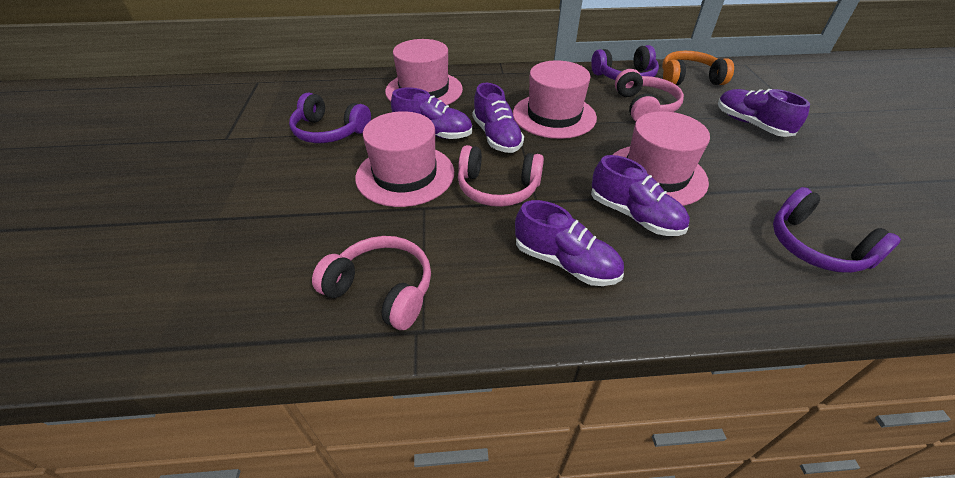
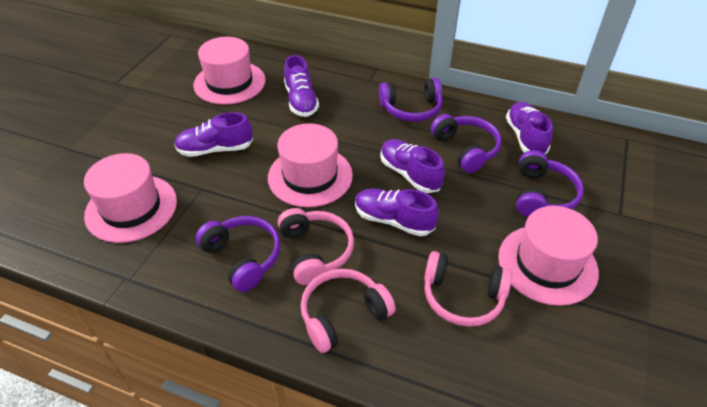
orange headphones: [662,51,734,86] = 1 -> none = 0
purple headphones: [289,93,371,143] [591,45,659,80] [773,187,901,273] = 3 -> [196,216,280,292] [379,78,443,122] [431,114,501,173] [516,150,584,217] = 4

